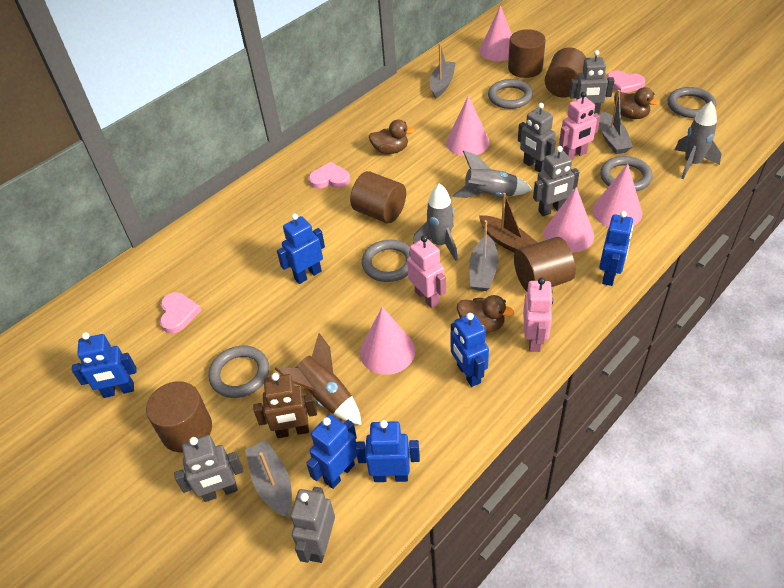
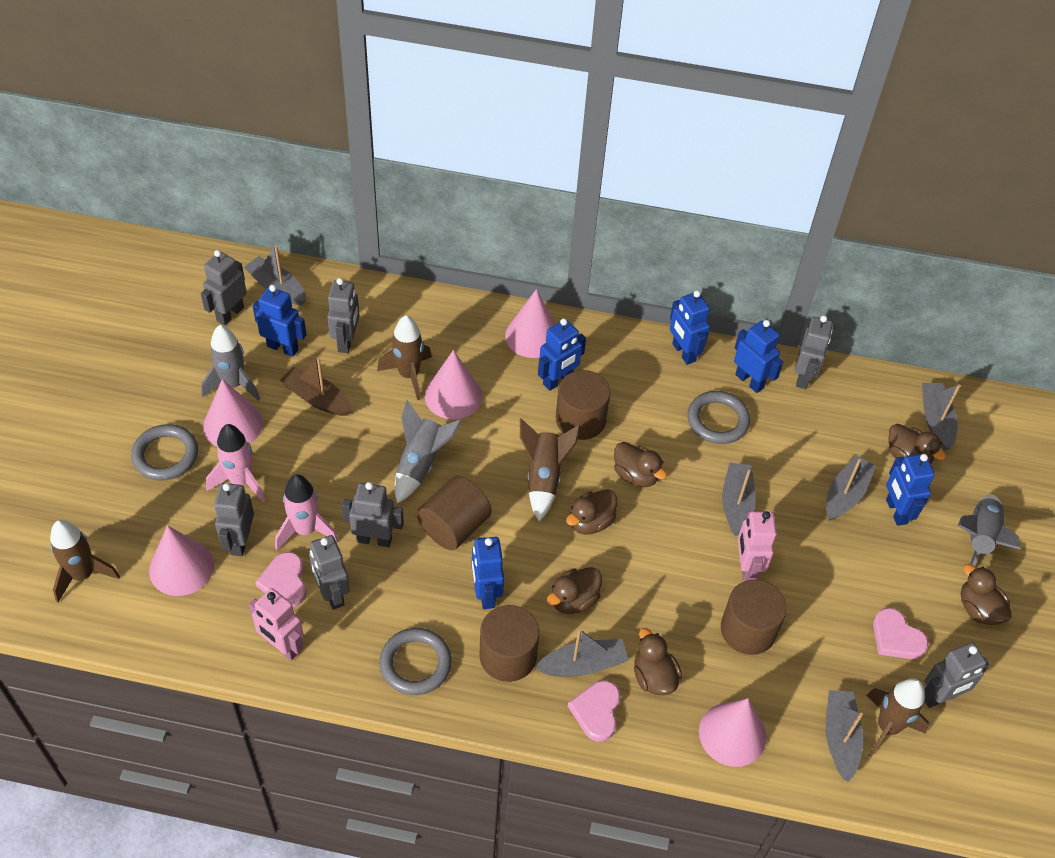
brown cylinder: [146,381,212,452] [350,171,406,223] [508,29,546,78] [514,237,576,291] [545,47,586,98] = 5 -> [417,476,492,550] [479,605,539,682] [556,370,611,440] [721,579,787,655] = 4
brown duck: [369,120,415,154] [457,295,514,333] [614,87,659,119] = 3 -> [547,567,602,614] [566,489,617,535] [614,442,667,487] [634,628,682,695] [888,424,946,464] [961,564,1012,625] = 6
brown robot: [253,373,317,438] = 1 -> none = 0
brown rocket: [275,333,361,425] = 1 -> [50,520,120,602] [377,315,432,400] [520,418,581,521] [866,678,929,757] = 4
grey boat: [245,440,292,517] [430,43,456,98] [469,220,498,291] [599,90,633,154] = 4 -> [244,245,306,306] [535,629,629,677] [722,462,756,536] [826,455,876,521] [826,690,863,782] [922,383,961,451] = 6
grey ring: [208,346,269,398] [362,240,410,282] [488,79,533,109] [600,156,653,191] [667,87,716,118] = 5 -> [131,424,198,481] [379,628,452,695] [687,391,750,444] = 3
grey robot: [174,435,243,502] [290,487,335,563] [518,103,556,172] [533,146,579,216] [569,50,614,114] = 5 -> [201,250,247,326] [214,483,254,556] [309,535,350,610] [327,278,360,353] [341,482,404,547] [795,315,833,389] [924,642,989,708] = 7
pink robot: [407,235,446,308] [523,277,553,352] [559,92,600,160] = 3 -> [249,588,304,661] [738,511,777,582] = 2
pink rocket: none = 0 -> [206,424,265,502] [275,474,339,550] = 2

